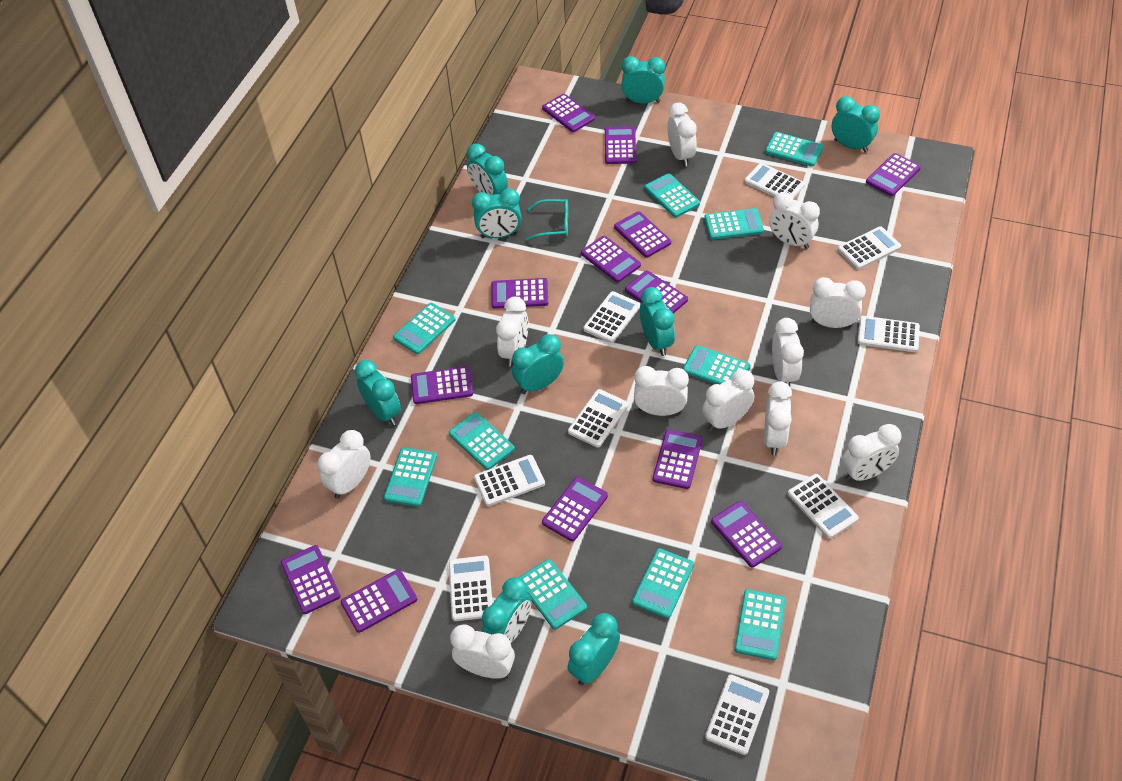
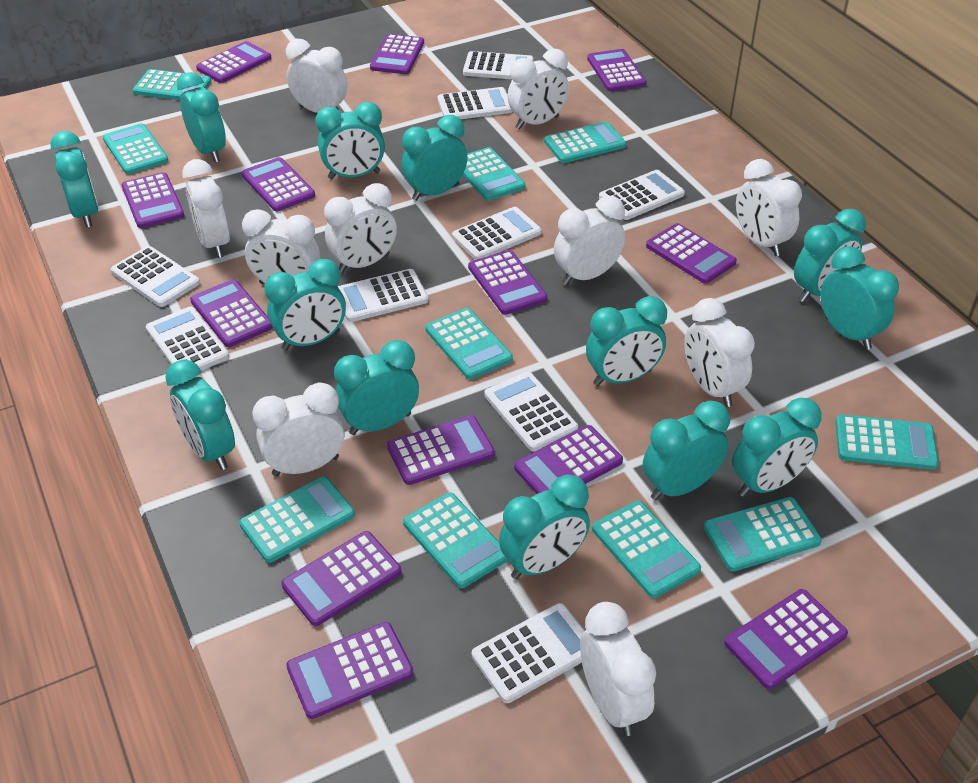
turquoise clock: [355,360,401,425] [467,143,508,196] [472,188,521,238] [482,577,532,643] [512,334,564,394] [568,613,620,685] [621,56,665,103] [640,287,675,356] [832,96,880,152] = 9 -> [50,131,99,228] [165,360,235,470] [177,72,226,162] [264,259,346,351] [315,102,385,180] [334,340,419,435] [401,115,467,201] [499,475,590,579] [586,296,667,386] [643,401,730,500] [732,398,822,497] [794,209,866,302] [820,246,899,350] = 13
turquoise glasses: [526,199,568,241] = 1 -> none = 0
white clock: [318,430,371,499] [450,624,515,679] [496,297,528,367] [634,366,689,416] [667,103,697,167] [702,369,754,431] [764,381,792,455] [769,192,820,249] [772,318,804,386] [810,277,866,328] [842,424,901,482] = 11 -> [182,159,230,258] [242,209,320,284] [252,382,345,476] [286,39,347,113] [324,183,397,273] [508,49,569,130] [554,196,625,285] [580,602,656,736] [684,298,755,407] [736,159,802,256] = 10

